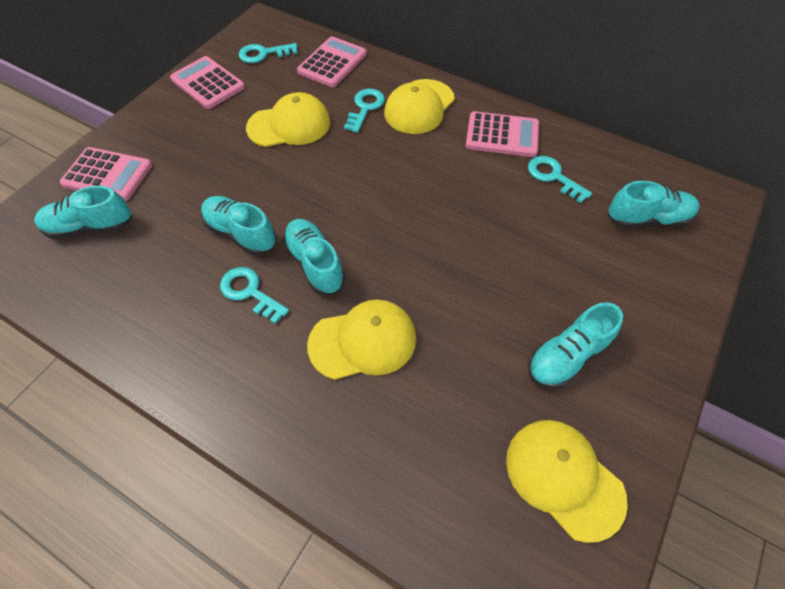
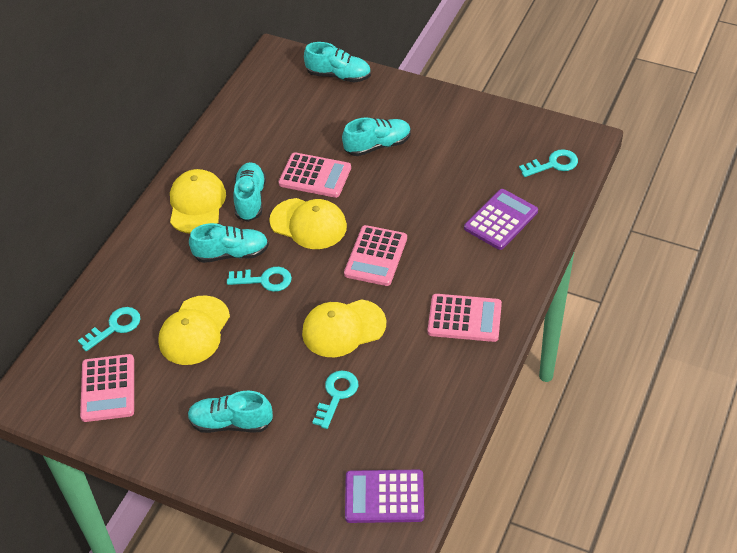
purple calculator: none = 0 -> [345,470,424,523] [464,189,538,250] = 2

